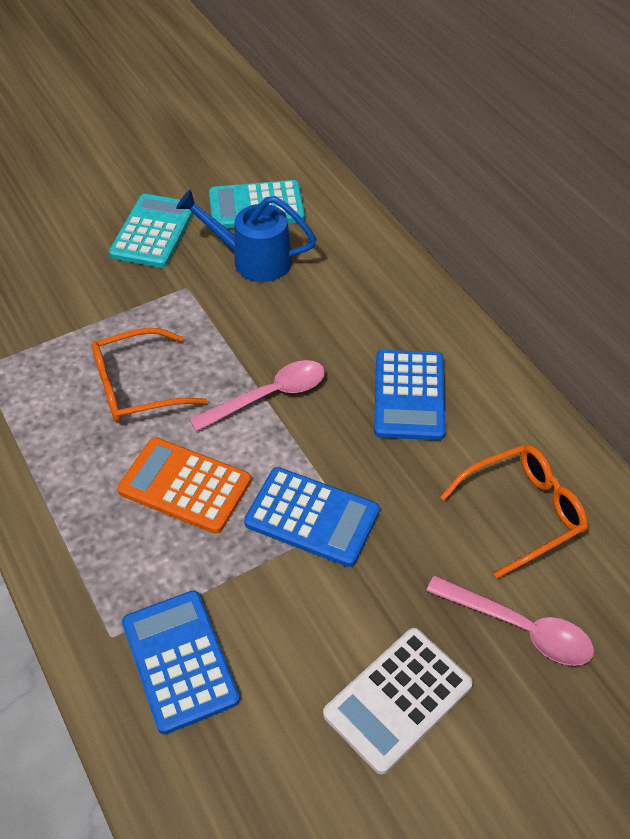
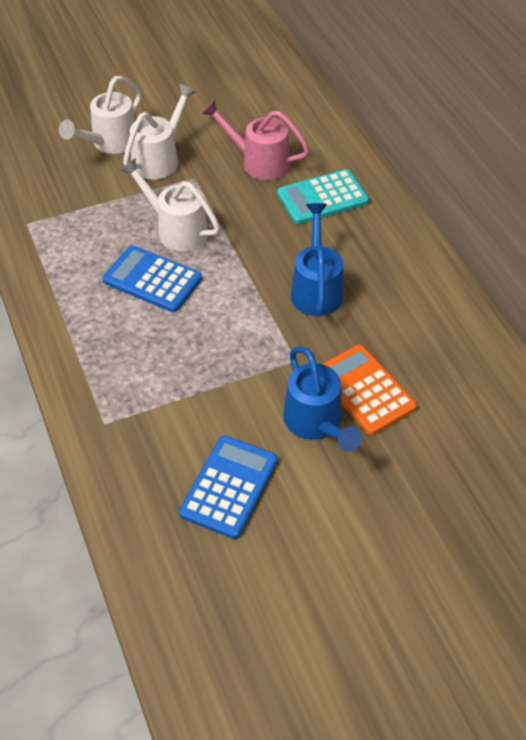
blue calculator: [122,590,240,734] [244,467,380,567] [374,350,446,440] = 3 -> [102,245,202,312] [179,435,278,539] = 2
blue watering can: [176,189,317,282] = 1 -> [283,346,362,452] [291,203,343,316] = 2
orange glasses: [92,328,208,422] [440,445,588,578] = 2 -> none = 0
pink spoon: [189,360,325,432] [426,575,594,666] = 2 -> none = 0
pink watering can: none = 0 -> [201,100,310,180] = 1
turquoise calculator: [109,194,194,268] [209,180,305,229] = 2 -> [277,169,369,224] = 1
white calculator: [323,628,473,775] = 1 -> none = 0
white watering can: none = 0 -> [59,76,142,154] [120,158,220,251] [123,84,196,179] = 3

